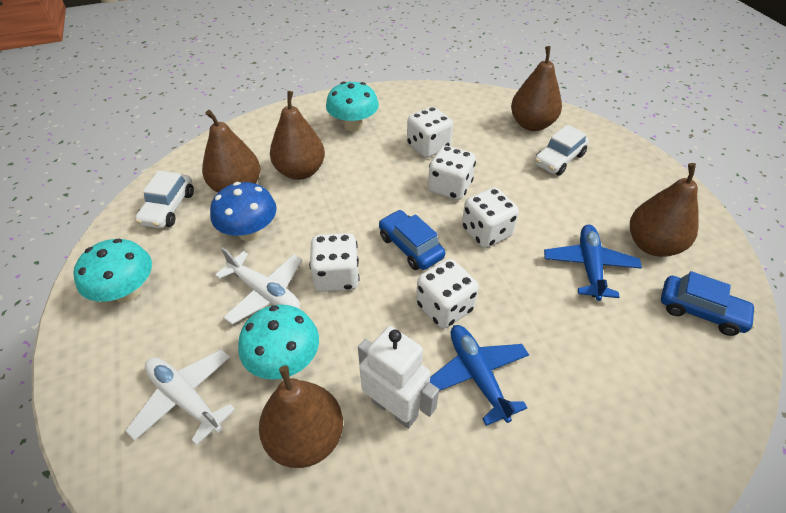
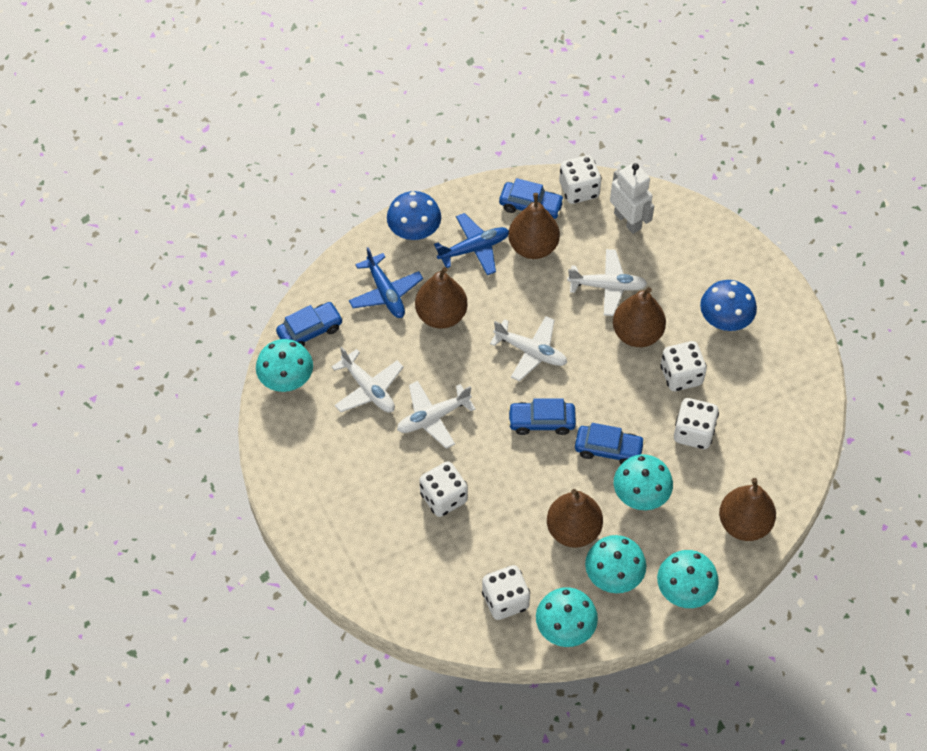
blue car: [379,210,445,270] [661,271,756,336] = 2 -> [276,302,343,346] [499,178,565,219] [508,398,576,435] [575,423,645,464] = 4
blue mushroom: [210,182,277,241] = 1 -> [387,191,441,240] [700,280,757,331] = 2
turquoise mushroom: [73,239,152,303] [238,304,319,380] [326,81,379,132] = 3 -> [256,339,313,392] [536,587,598,647] [585,535,646,593] [614,454,673,510] [657,550,719,608] = 5
white car: [135,171,194,228] [534,125,589,176] = 2 -> none = 0
white plane: [125,349,235,445] [215,248,302,324] = 2 -> [332,347,404,413] [397,381,475,449] [490,316,567,381] [567,249,647,316] = 4

